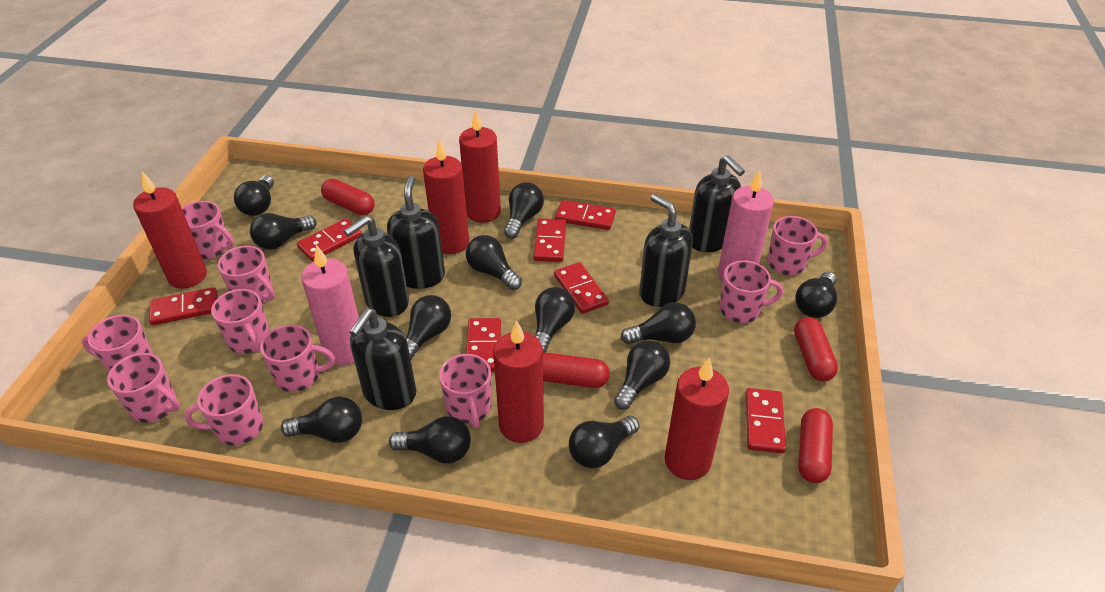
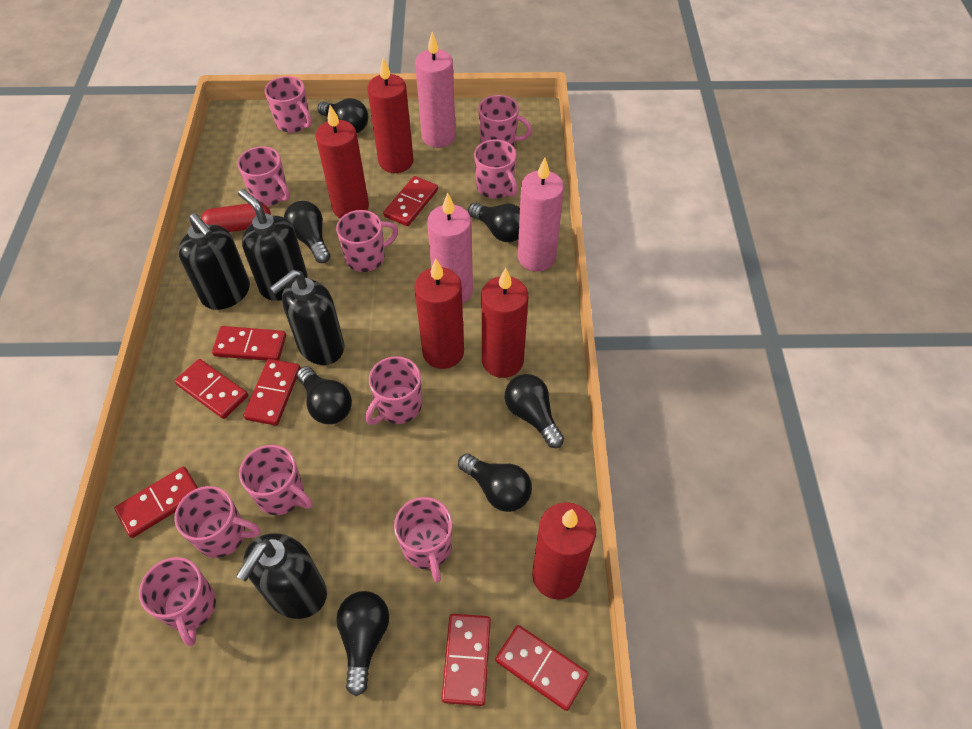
black light bulb: [234,175,274,216] [250,213,316,250] [281,397,362,443] [389,416,471,464] [406,295,451,360] [466,235,522,290] [504,182,544,239] [535,287,575,353] [569,416,640,468] [614,340,670,410] [621,302,696,344] [795,272,837,318] = 12 -> [284,201,330,263] [297,366,352,424] [317,98,368,133] [336,591,389,696] [458,453,532,512] [468,203,520,242] [504,374,564,448] = 7
black soap dispenser: [344,216,409,317] [350,308,416,410] [387,175,445,289] [639,194,693,307] [689,155,745,252] = 5 -> [178,213,250,310] [236,533,327,619] [238,189,307,301] [270,270,344,365] = 4
pink candle: [301,245,359,365] [718,170,774,281] = 2 -> [415,32,456,148] [427,193,473,304] [518,158,564,272] = 3
red capsule: [321,179,375,215] [543,353,610,388] [794,317,838,381] [798,408,833,483] = 4 -> [201,203,271,232] = 1

